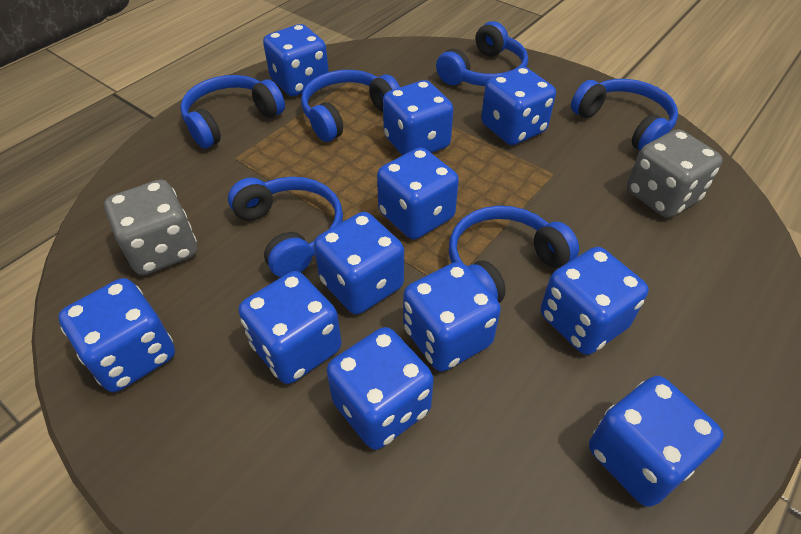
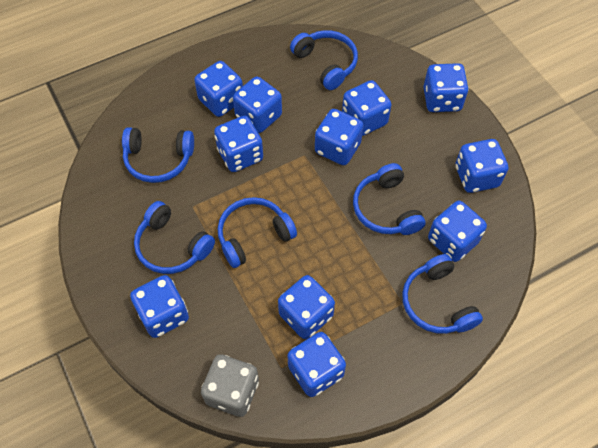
grey dice: [104,180,197,275] [627,129,723,218] = 2 -> [201,354,259,417] = 1

